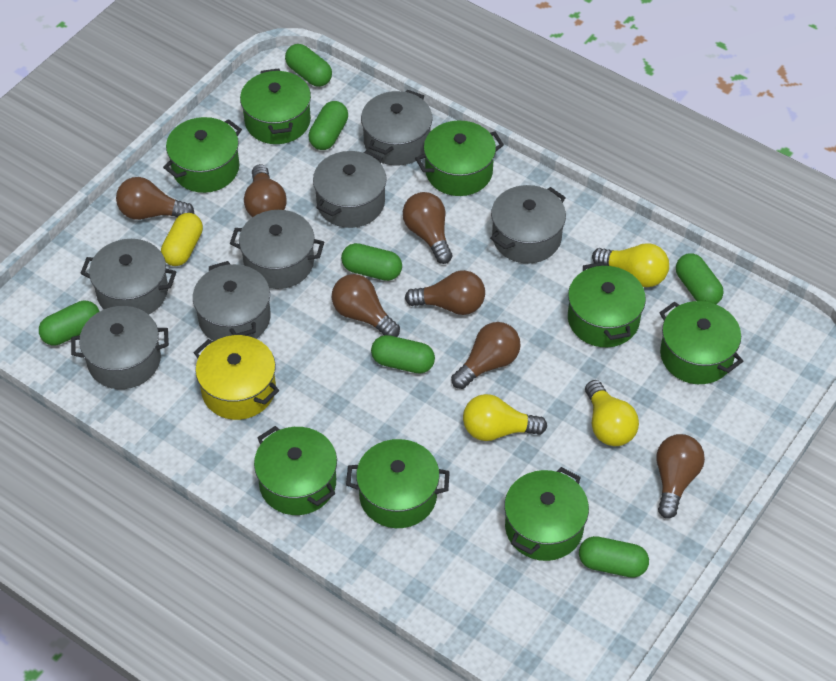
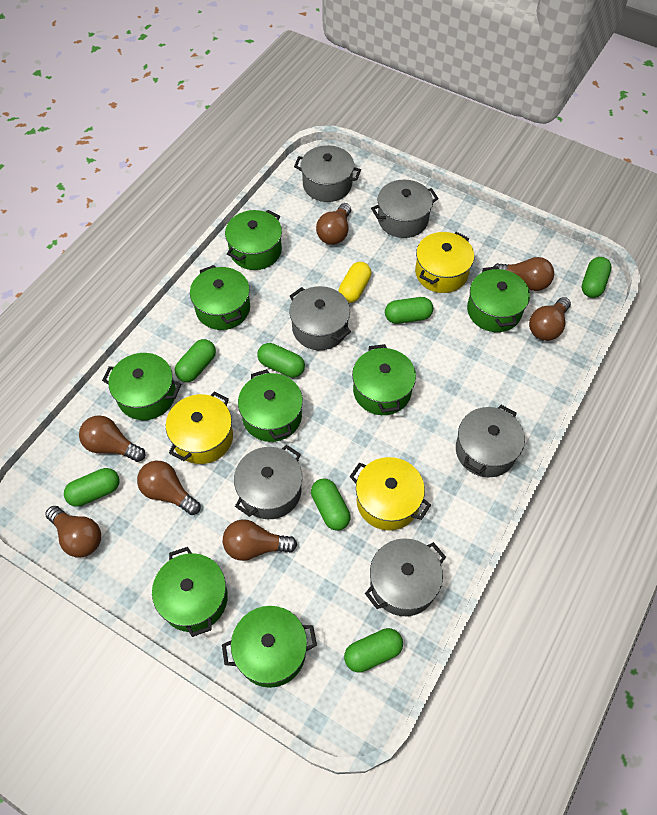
grey pot: [71,306,169,389] [80,239,176,315] [193,261,271,341] [230,210,324,289] [313,150,387,228] [361,90,433,166] [490,185,566,263] = 7 -> [234,445,302,519] [289,286,351,350] [294,145,361,202] [365,538,446,616] [371,180,439,238] [456,405,525,477] = 6
yellow light bulb: [463,394,547,441] [585,380,639,446] [592,243,669,287] = 3 -> none = 0
yellow pot: [193,335,279,420] = 1 -> [166,391,233,464] [349,457,431,531] [415,232,474,293] = 3

